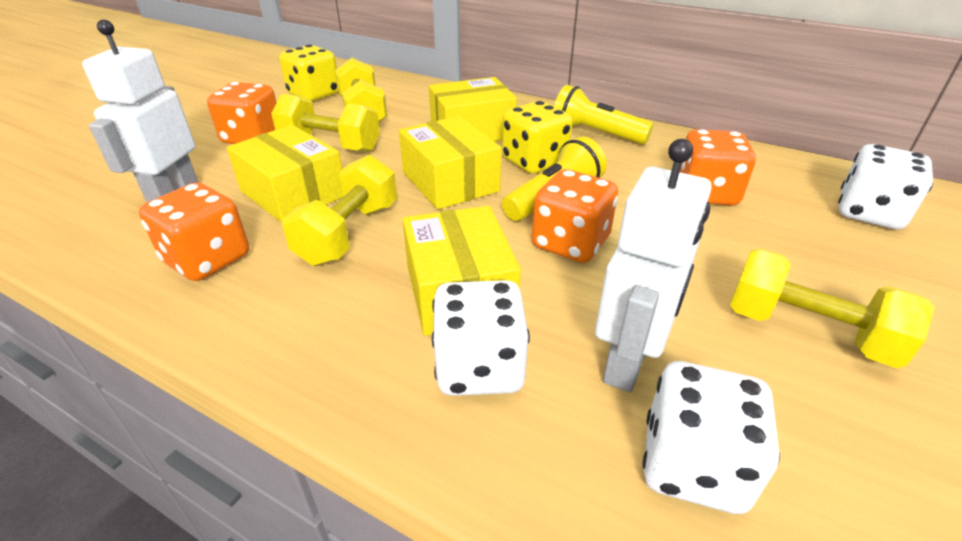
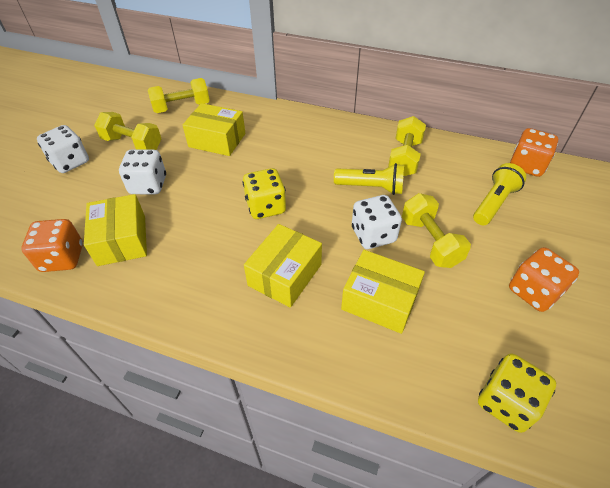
orange dice: [139,183,249,281] [207,82,277,144] [532,169,618,263] [680,129,756,205] = 4 -> [21,219,83,272] [509,247,579,312] [510,128,558,177] = 3
white robot: [82,20,198,202] [595,139,712,392] = 2 -> none = 0

